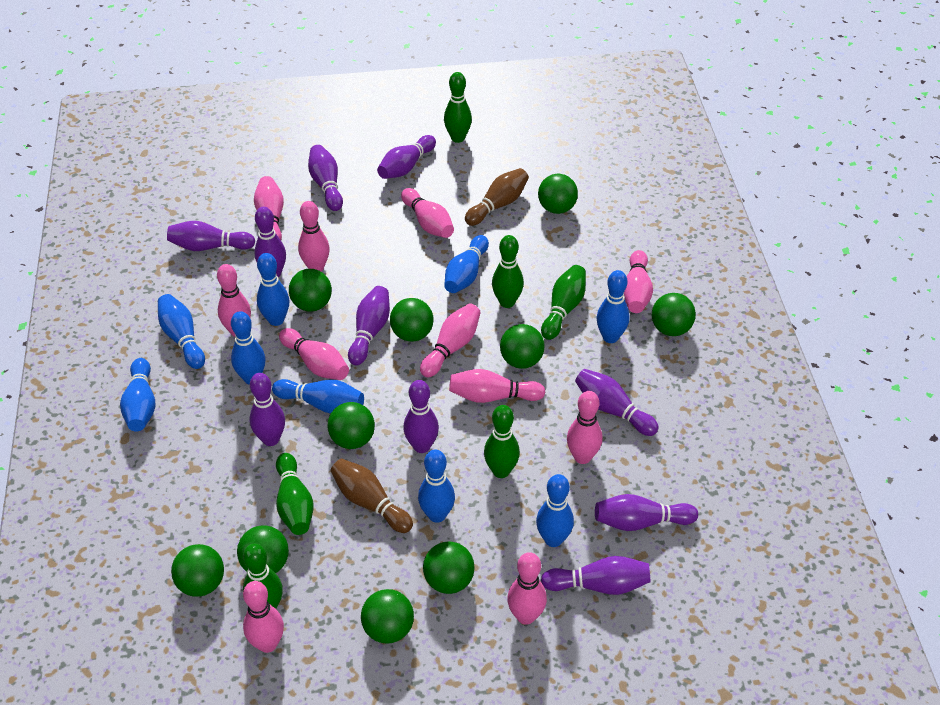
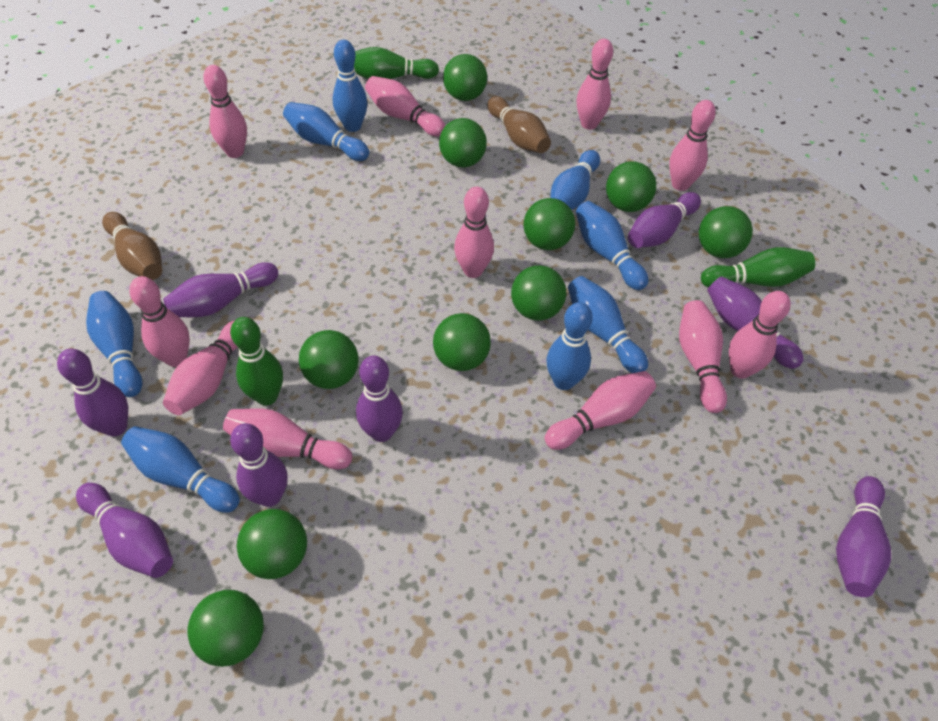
blue bowling pin: [120,358,156,431] [158,294,205,369] [231,311,265,385] [257,253,289,326] [272,379,364,414] [418,449,455,523] [444,235,489,293] [536,474,574,547] [597,270,629,343] = 9 -> [86,291,143,397] [121,426,240,513] [283,102,369,161] [333,40,368,132] [547,302,593,390] [550,150,600,210] [568,276,648,373] [576,201,648,290] = 8
green bowling pin: [243,544,283,609] [276,453,314,535] [444,72,472,143] [484,405,520,478] [492,235,524,308] [541,265,586,340] = 6 -> [230,317,283,406] [354,47,439,79] [701,247,815,287] = 3
purple bowling pin: [167,221,255,251] [250,373,285,446] [254,207,286,278] [308,145,343,211] [348,286,390,365] [377,135,436,179] [403,380,439,453] [541,556,651,595] [575,369,659,436] [595,494,698,531] = 10 -> [57,349,128,436] [76,483,173,578] [163,262,278,317] [230,423,288,507] [356,355,403,442] [628,192,701,248] [707,277,804,369] [836,476,891,597] = 8

